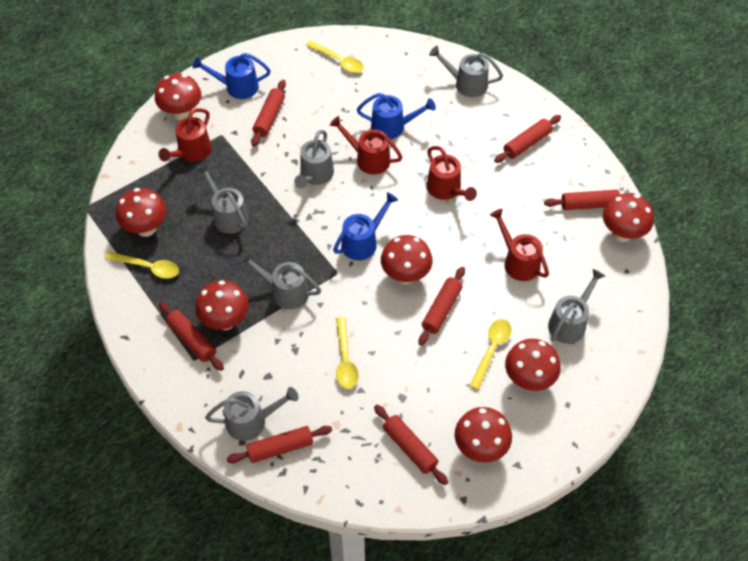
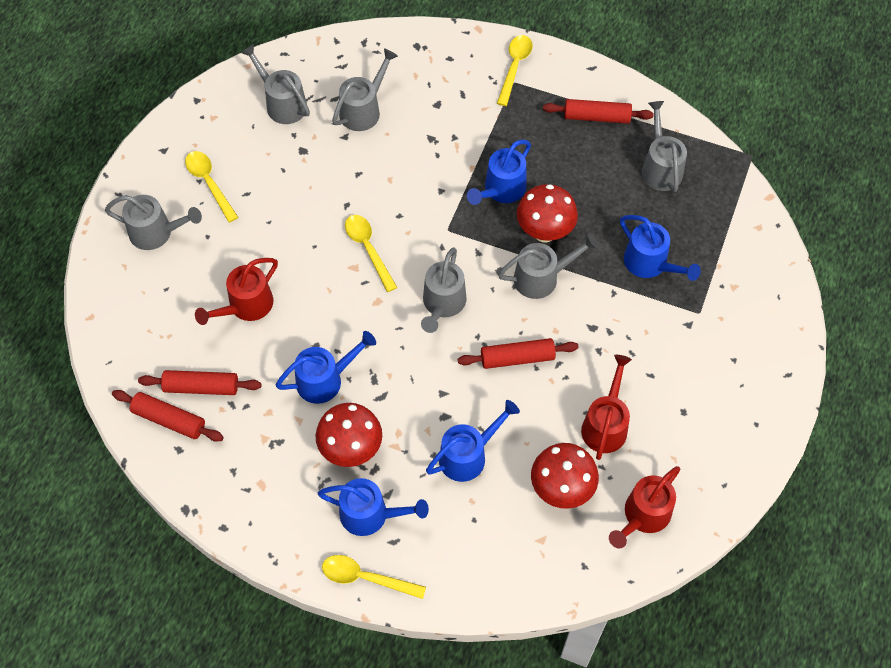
blue watering can: [193,53,271,99] [333,192,398,260] [357,93,436,139] = 3 -> [276,331,376,404] [317,478,429,536] [426,400,520,482] [467,140,531,205] [620,215,701,281] = 5
red mushroom: [116,188,166,237] [155,73,202,121] [195,280,249,330] [381,235,433,284] [455,407,512,463] [505,339,561,391] [603,193,654,242] = 7 -> [316,403,382,467] [517,184,578,242] [531,443,599,509] = 3
red rolling pin: [159,302,224,371] [227,426,332,463] [251,80,286,147] [374,405,448,485] [419,267,465,346] [494,115,561,163] [544,190,634,210] = 7 -> [112,390,224,442] [138,370,261,395] [458,338,578,369] [543,99,654,124] = 4
red watering can: [159,108,212,162] [330,116,402,175] [427,146,477,201] [490,209,549,281] = 4 -> [195,258,278,325] [581,355,632,460] [609,466,680,549] = 3

